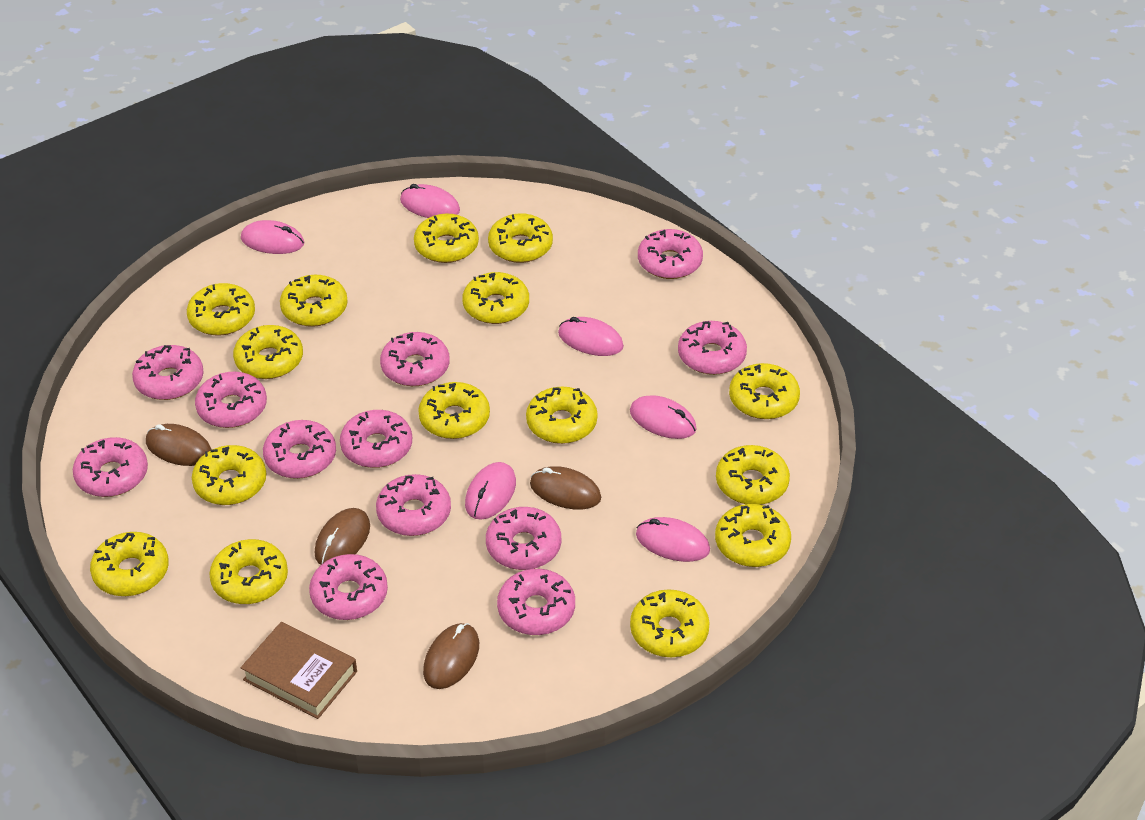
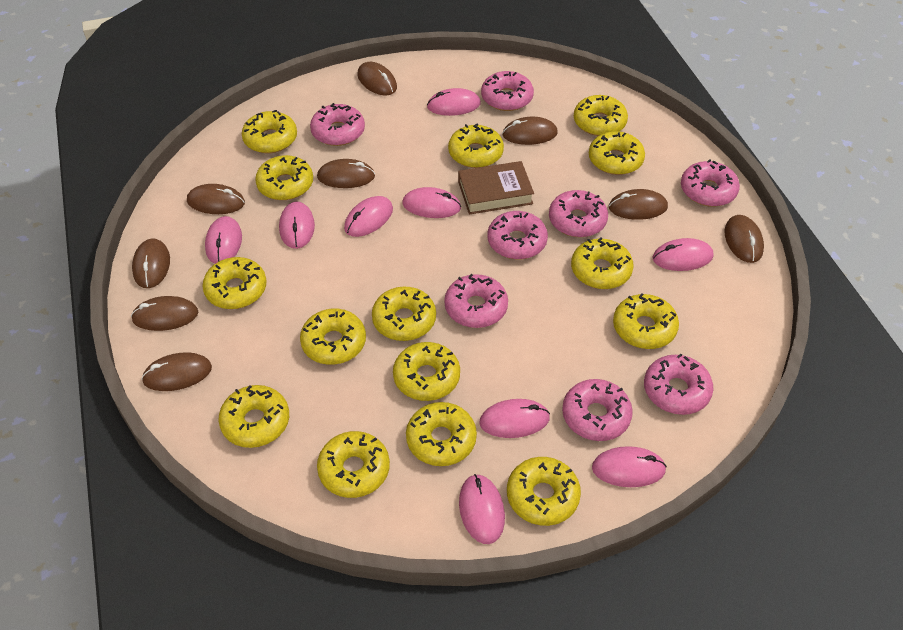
brown mouse: [146,424,212,466] [314,508,370,565] [423,623,479,689] [530,466,601,510] = 4 -> [131,296,198,331] [132,238,170,288] [141,352,212,391] [187,184,245,214] [317,159,375,188] [357,62,397,95] [503,117,558,145] [609,189,668,220] [724,215,764,263] = 9
pink donut: [73,437,148,497] [132,345,204,400] [195,372,267,428] [263,420,336,479] [309,554,388,620] [340,410,412,468] [376,474,451,536] [380,332,450,386] [486,507,561,570] [497,569,575,635] [638,229,703,279] [678,321,747,375] = 12 -> [310,103,365,146] [444,274,508,328] [481,71,534,111] [488,211,548,259] [549,190,608,237] [562,379,633,441] [644,354,713,415] [681,159,740,207] = 8
pink mouse: [241,220,304,254] [400,184,460,218] [465,462,516,520] [558,317,624,356] [630,395,697,439] [636,517,710,562] = 6 -> [205,216,242,264] [279,202,315,249] [344,196,393,237] [402,187,461,218] [427,88,481,116] [459,474,505,544] [479,399,550,438] [592,446,667,487] [653,238,714,271] = 9

